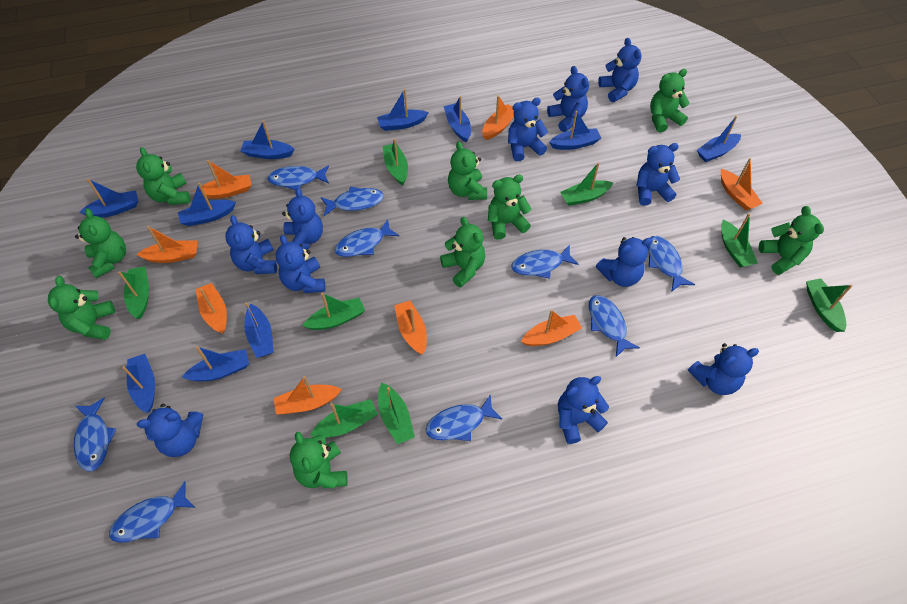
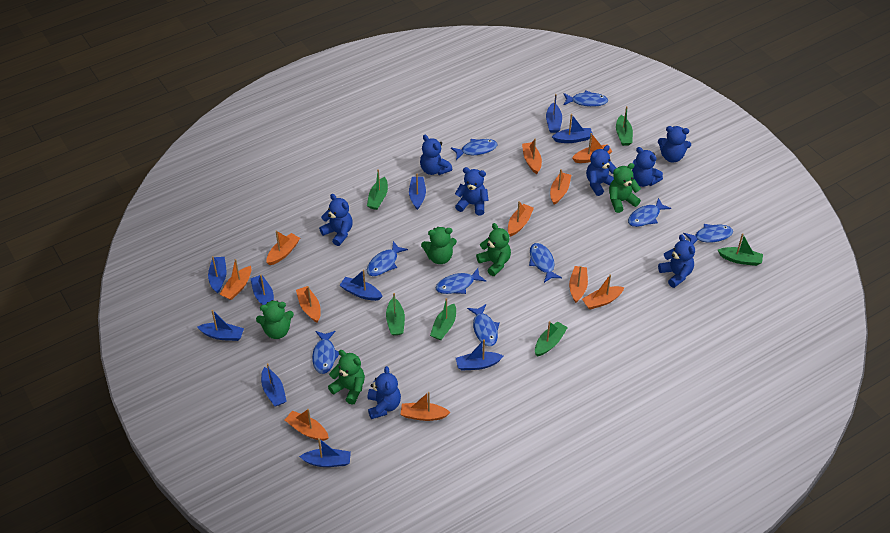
blue teddy bear: [137,404,203,457] [225,215,277,274] [276,235,325,293] [282,188,323,250] [508,98,548,161] [547,66,589,132] [558,376,609,444] [596,237,653,287] [598,38,641,102] [636,143,680,206] [688,343,759,395] = 11 -> [319,194,353,246] [367,366,401,419] [420,135,452,175] [455,167,489,215] [586,145,616,196] [632,147,663,187] [658,126,691,163] [658,234,695,288] = 8
green boat: [118,266,149,319] [303,293,365,330] [310,399,378,438] [378,383,415,444] [383,139,408,185] [560,162,613,206] [721,213,758,267] [806,278,852,332] = 8 -> [367,169,388,210] [386,293,405,335] [430,298,456,340] [535,321,568,356] [616,106,633,146] [718,233,763,266] = 6
green teddy bear: [48,276,115,340] [75,208,126,278] [136,147,190,205] [290,432,348,489] [440,217,485,287] [448,141,487,200] [488,175,532,240] [650,69,690,133] [759,206,824,275] = 9 -> [256,300,294,339] [328,350,365,404] [421,227,457,264] [476,223,511,276] [609,163,641,213] = 5
orange boat: [136,226,197,263] [195,160,251,199] [196,283,227,334] [274,376,342,414] [394,301,427,355] [482,95,514,140] [521,310,582,346] [721,158,763,211] = 8 -> [220,259,251,300] [266,230,300,265] [285,409,329,441] [296,286,321,322] [400,392,451,421] [508,201,534,236] [522,139,542,174] [550,169,571,205] [569,266,588,303] [572,133,612,163] [582,274,624,309] = 11

